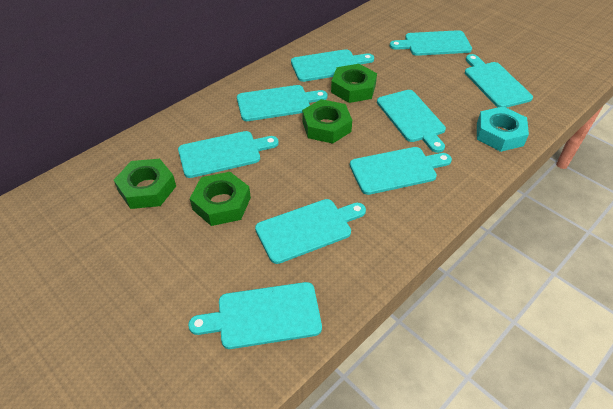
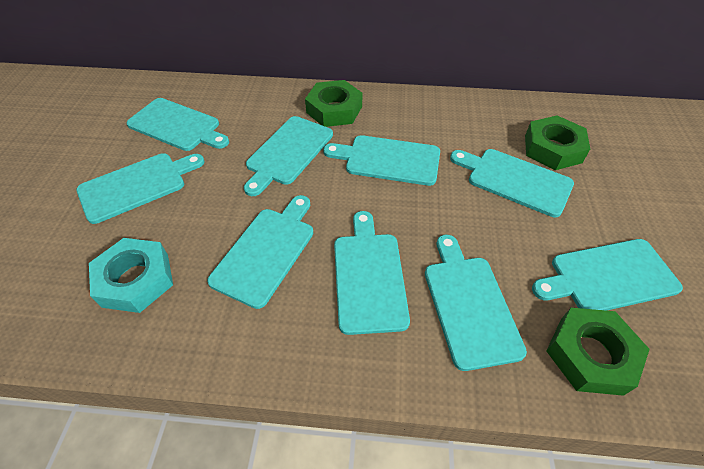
green nut: [114,159,176,209] [190,172,251,226] [302,99,352,144] [331,64,377,103] = 4 -> [305,80,363,127] [525,116,590,170] [546,308,650,396] = 3

